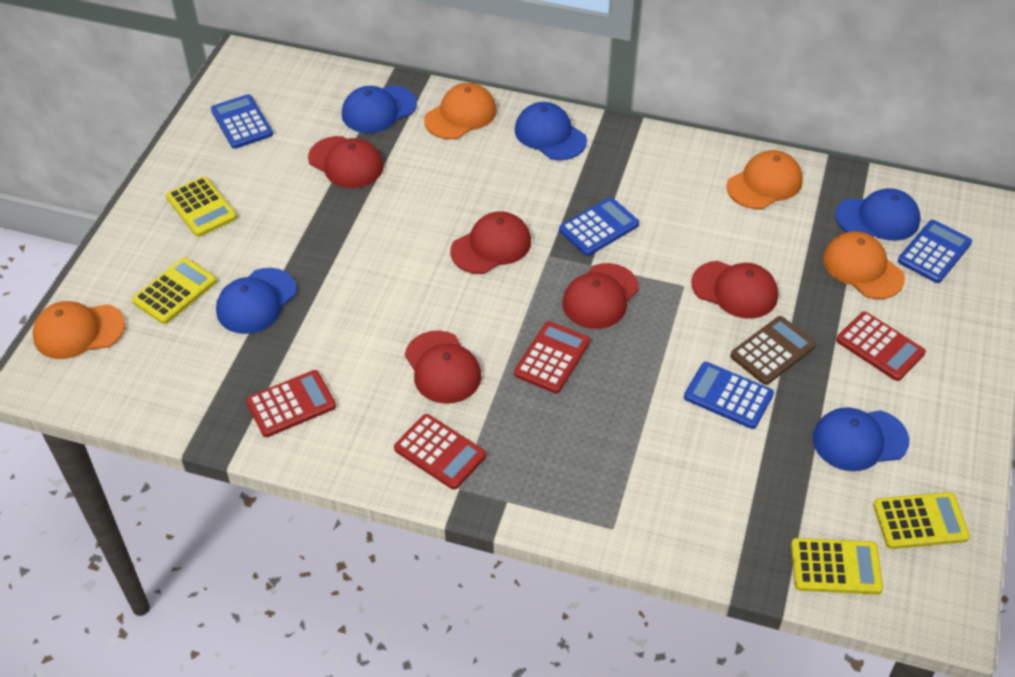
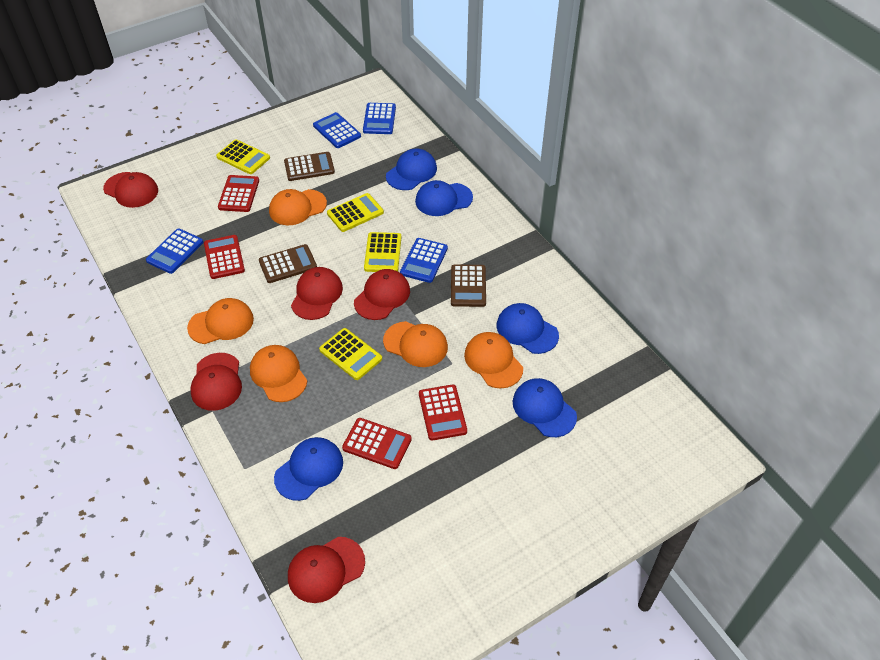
brown calculator: [730,316,816,385] = 1 -> [259,244,317,283] [284,152,335,181] [451,264,486,307] = 3
orange cap: [32,301,125,359] [424,83,497,139] [727,150,803,209] [823,231,905,299] = 4 -> [187,298,254,344] [250,345,307,402] [269,189,327,225] [383,321,448,367] [464,332,523,389] = 5

